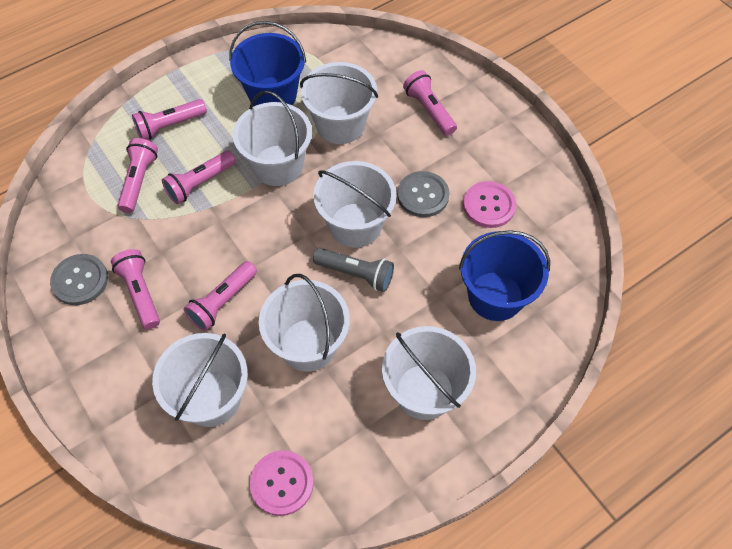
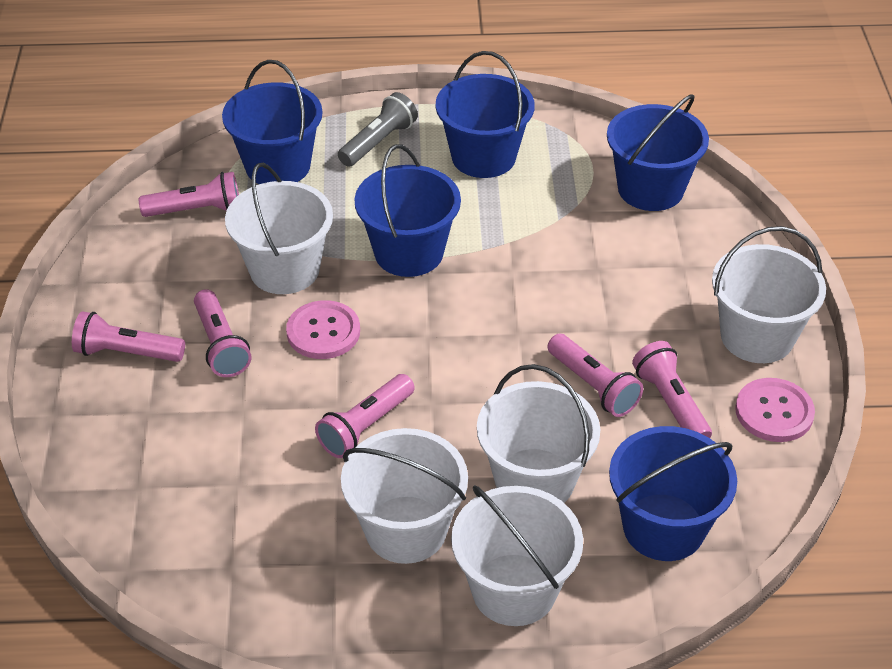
blue bucket: [229,21,306,106] [459,230,550,321] = 2 -> [222,60,323,184] [354,144,461,277] [436,51,535,178] [607,94,709,211] [609,426,737,561] = 5
grey button: [50,254,108,305] [397,171,450,217] = 2 -> none = 0
white bucket: [152,333,248,427] [233,91,312,186] [259,274,350,372] [300,62,378,144] [313,161,396,248] [382,326,476,420] = 6 -> [225,163,333,294] [341,428,468,564] [451,485,583,626] [477,364,600,503] [712,226,826,363] = 5

